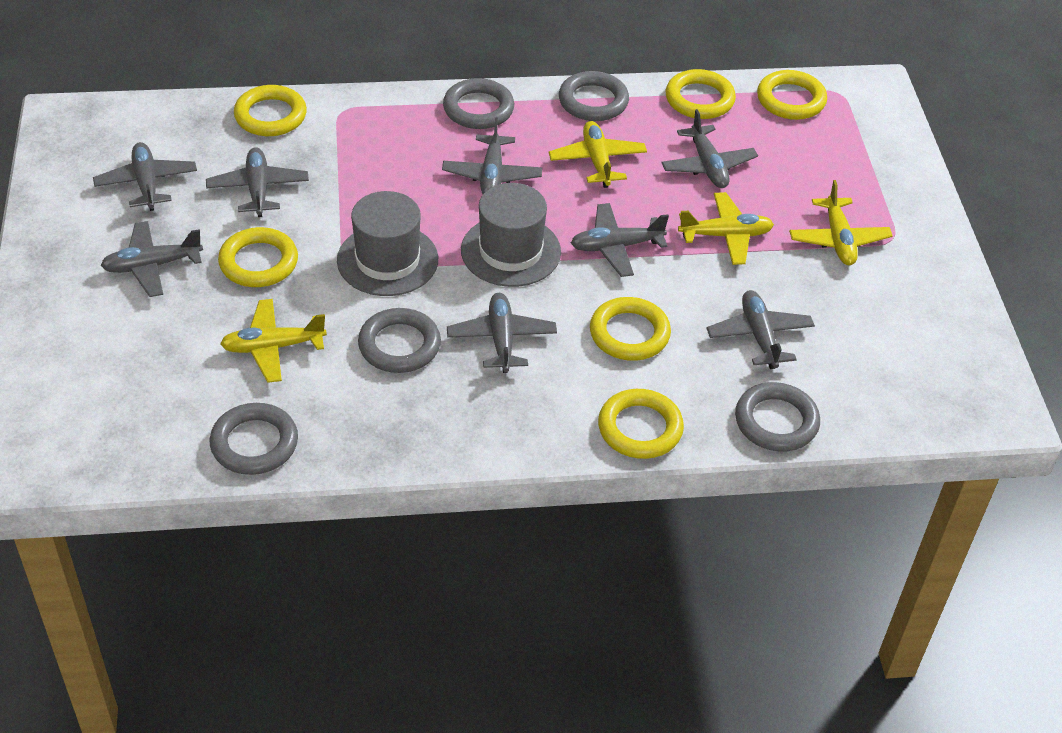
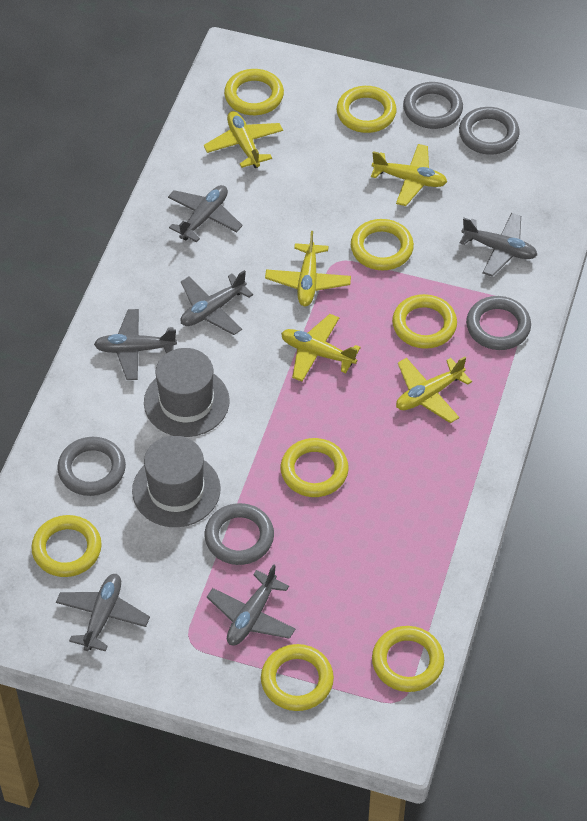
grey plane: [93,142,197,211] [101,221,203,297] [206,147,309,217] [442,118,542,194] [447,293,557,373] [571,203,669,277] [661,109,758,188] [706,290,815,369] = 8 -> [56,574,150,652] [94,309,177,380] [168,185,243,242] [180,270,253,335] [207,564,295,646] [459,213,537,277] = 6
yellow plane: [220,299,327,383] [548,121,647,188] [678,192,774,265] [789,180,893,265] = 4 -> [204,111,283,168] [265,231,351,306] [281,314,361,381] [371,144,447,206] [396,356,472,423] = 5
yellow ring: [218,227,298,287] [234,85,307,136] [590,297,671,361] [598,389,684,459] [666,69,736,119] [757,70,827,120] = 6 -> [31,515,102,577] [224,69,284,115] [261,644,334,711] [281,438,349,497] [337,86,396,133] [351,219,414,270] [372,626,444,692] [392,294,457,349] = 8

